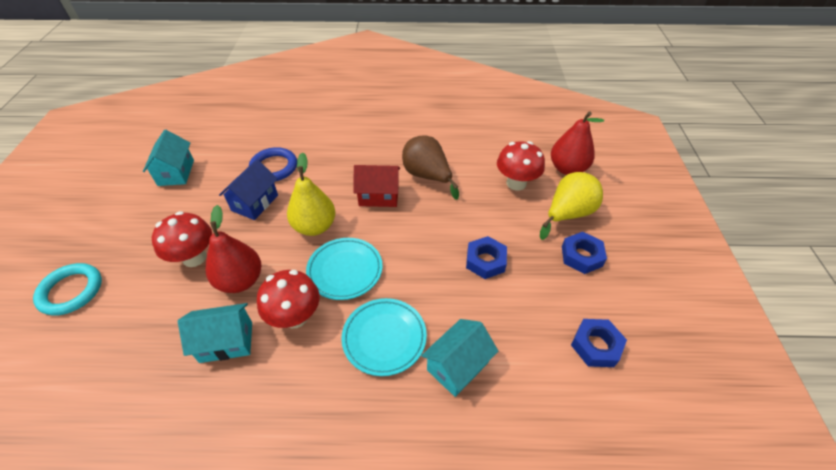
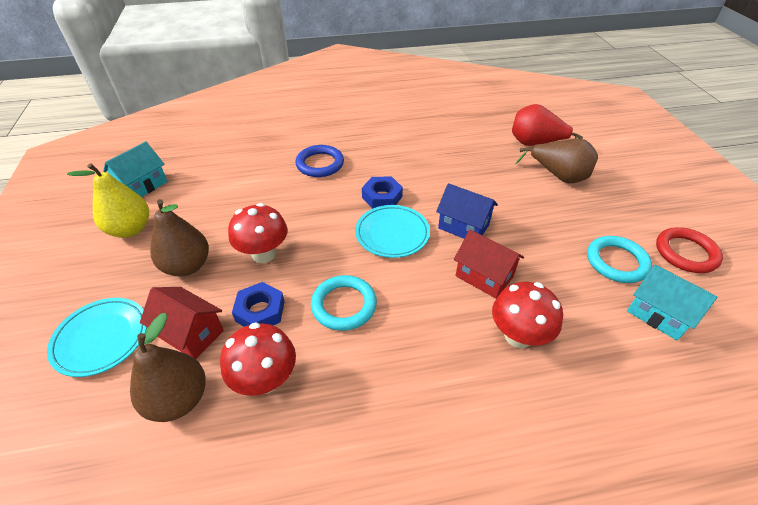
blue nut: [466,236,507,279] [562,232,607,274] [571,319,627,367] = 3 -> [232,282,285,327] [362,176,403,209] = 2
brown pear: [402,136,459,200] = 1 -> [130,313,206,422] [150,199,209,277] [515,139,598,183] = 3
red house: [353,165,400,207] = 1 -> [140,287,224,359] [454,230,524,299] = 2
red pear: [206,205,261,293] [551,111,604,175] = 2 -> [512,104,583,146] = 1
red ring: none = 0 -> [656,227,723,273] = 1
turquoise house: [143,130,194,186] [178,303,252,363] [421,319,498,397] = 3 -> [103,141,168,197] [627,264,717,341] = 2
turquoise ring: [33,263,102,316] = 1 -> [311,275,377,331] [587,236,652,283] = 2
yellow pear: [287,153,335,236] [540,172,603,240] = 2 -> [67,163,149,238] = 1

